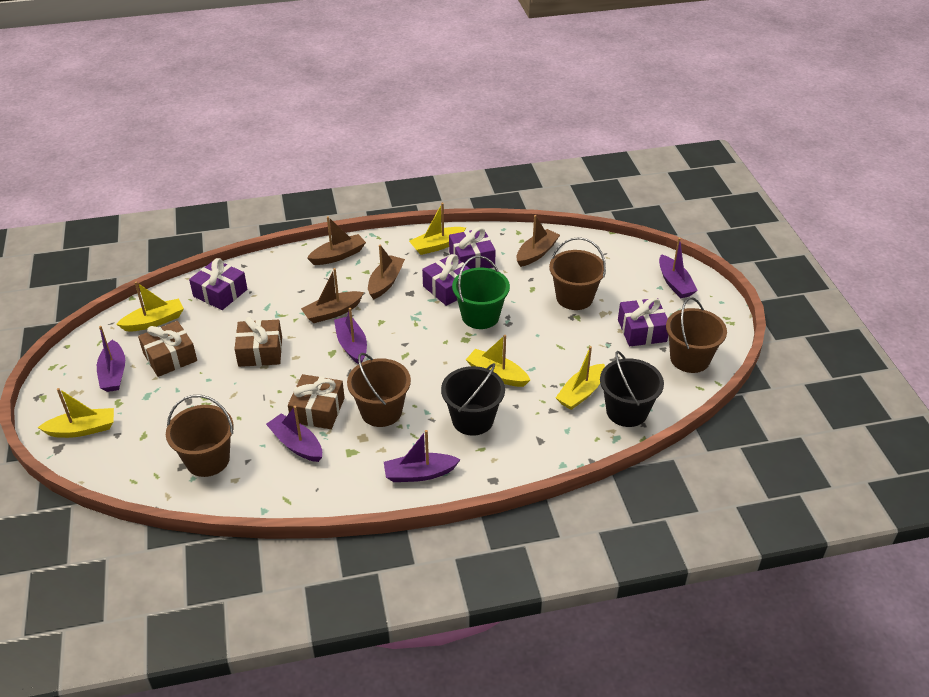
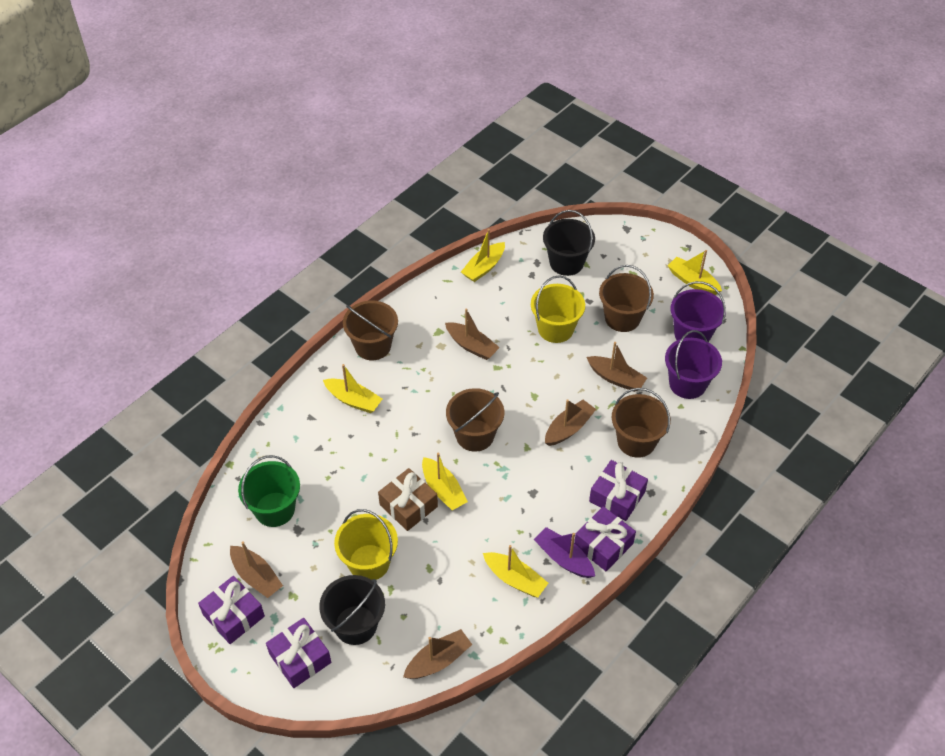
brown boat: [301,268,364,323] [307,216,366,265] [368,245,405,300] [516,215,560,267] = 4 -> [230,541,283,598] [403,629,472,679] [445,309,500,360] [545,399,596,446] [587,342,647,392] = 5
brown gift: [138,321,197,377] [235,317,282,367] [288,374,345,429] = 3 -> [378,468,438,531] = 1
purple boat: [97,326,125,392] [266,406,322,462] [334,308,367,364] [384,430,461,482] [659,237,698,298] = 5 -> [534,527,595,578] = 1
purple bucket: none = 0 -> [665,330,722,399] [670,281,726,342] = 2
yellow bucket: none = 0 -> [334,509,398,580] [531,275,585,343] = 2

